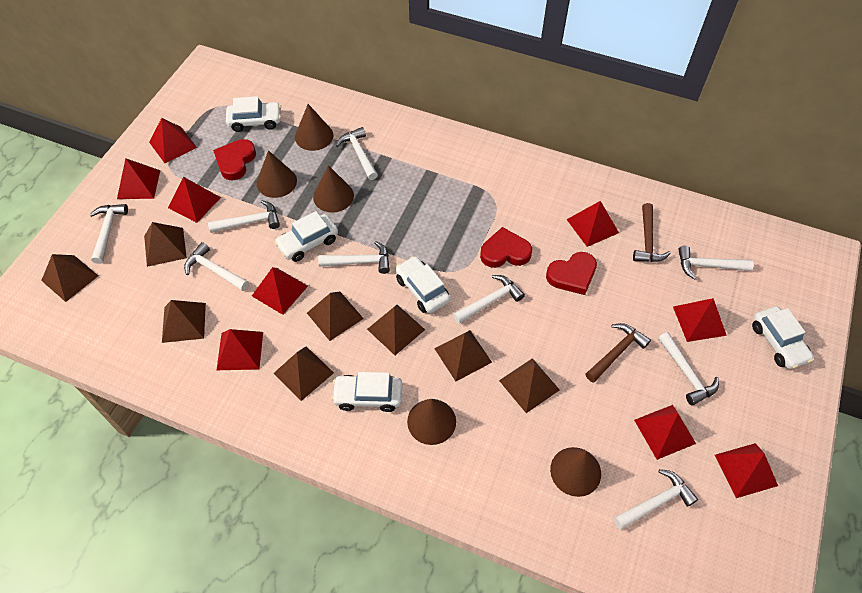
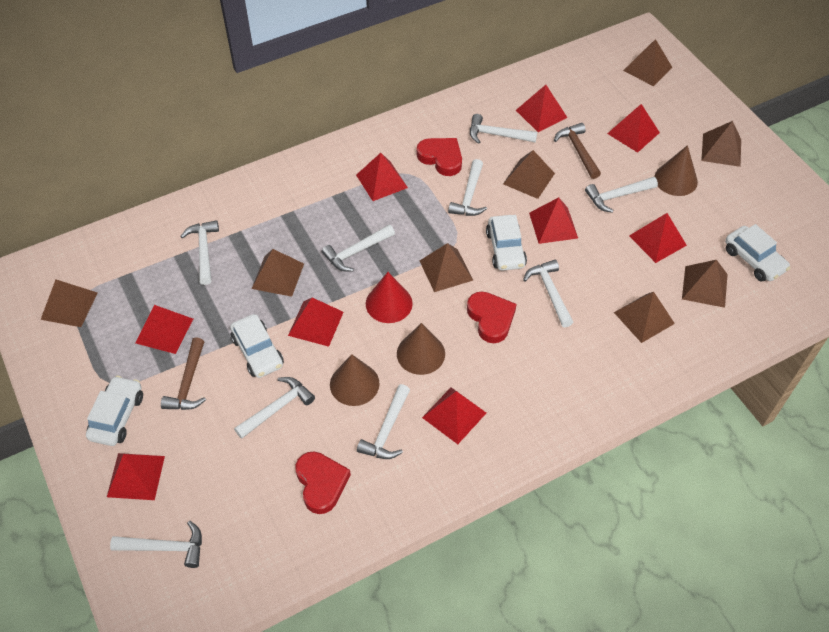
brown cone: [257,150,297,198] [295,104,333,151] [313,165,354,212] [407,399,456,445] [550,447,601,497] = 5 -> [330,354,380,406] [397,323,445,375] [654,145,698,196] = 3
red cone: none = 0 -> [366,272,413,323] = 1
white car: [226,96,281,132] [274,211,338,262] [331,372,402,412] [396,256,450,313] [752,306,814,369] = 5 -> [86,376,143,446] [230,314,284,378] [486,215,527,271] [725,224,790,282] = 4

